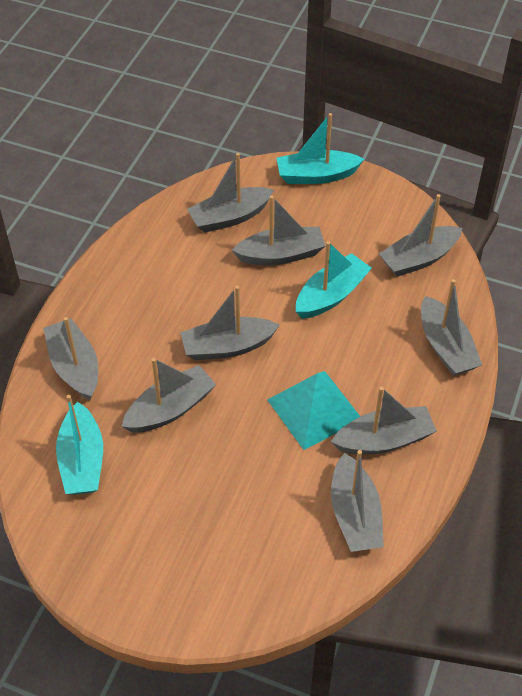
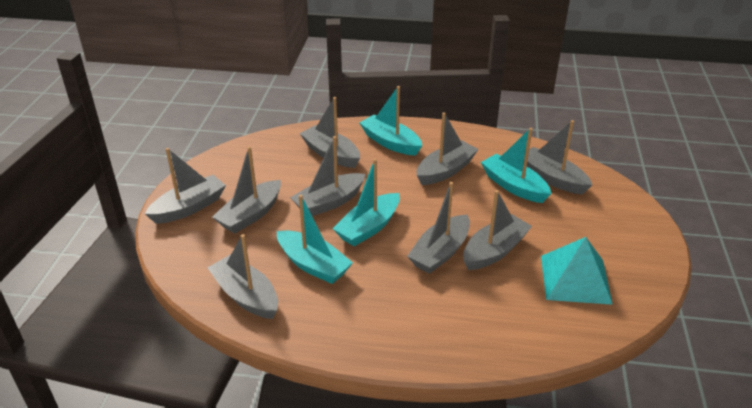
turquoise boat: [56,395,103,495] [277,113,364,184] [296,241,372,319] = 3 -> [277,195,353,284] [332,159,400,246] [360,86,422,156] [481,128,551,203] = 4

